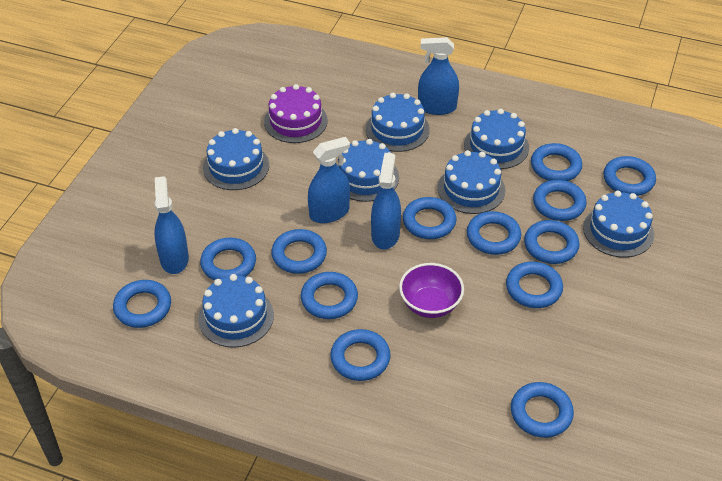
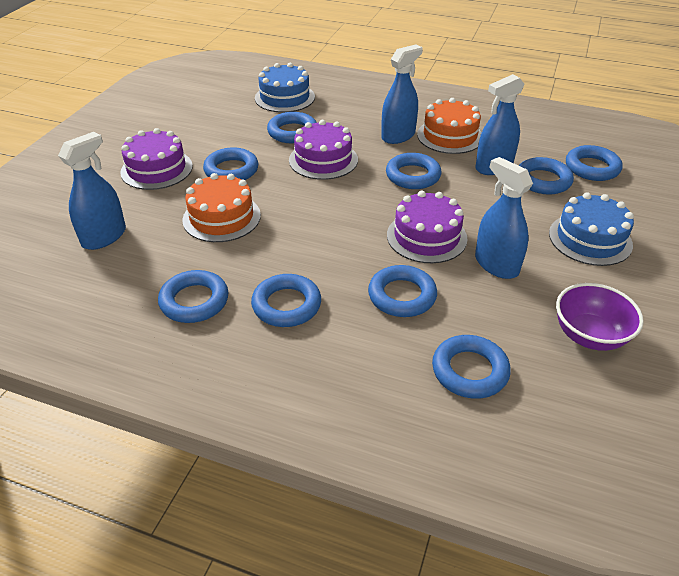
blue cake: [198,274,274,348] [203,128,269,190] [337,139,399,202] [366,93,430,152] [438,150,505,214] [464,109,529,169] [583,191,654,258] = 7 -> [255,63,315,112] [549,192,634,266] = 2
blue ring: [113,280,171,328] [200,238,256,281] [271,229,327,274] [301,272,358,319] [330,329,391,381] [403,197,456,239] [467,211,521,255] [506,262,563,308] [511,382,574,438] [524,220,580,264] [531,143,582,181] [533,180,587,221] [604,156,656,196] = 13 -> [158,270,228,323] [203,147,258,180] [251,274,321,327] [267,112,317,143] [368,265,437,317] [386,153,441,189] [432,335,511,399] [519,157,574,195] [566,145,623,181] = 9
orange cake: none = 0 -> [182,173,261,242] [417,98,482,154] = 2
purple cake: [264,84,328,143] = 1 -> [120,128,193,190] [289,120,358,180] [387,191,468,263] = 3

